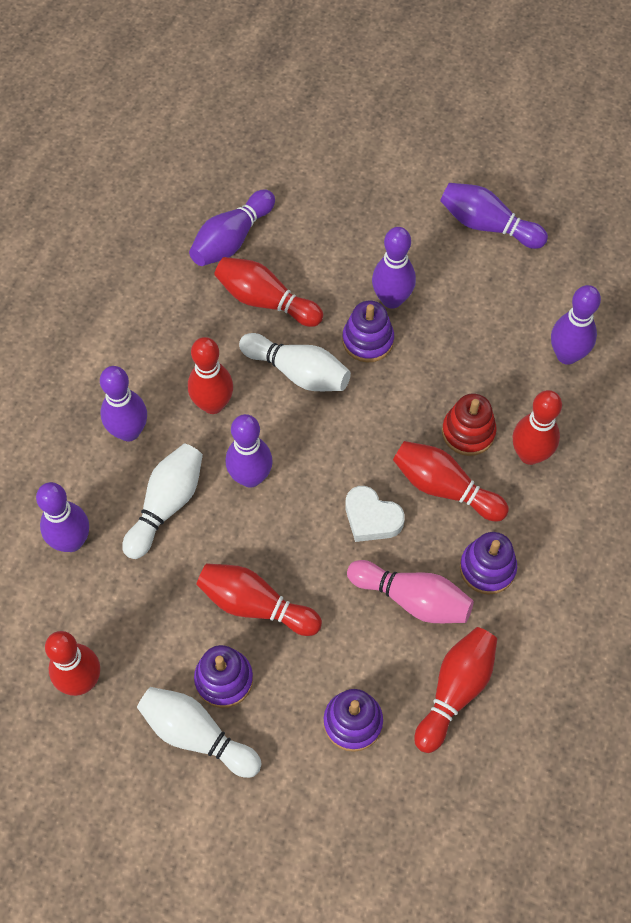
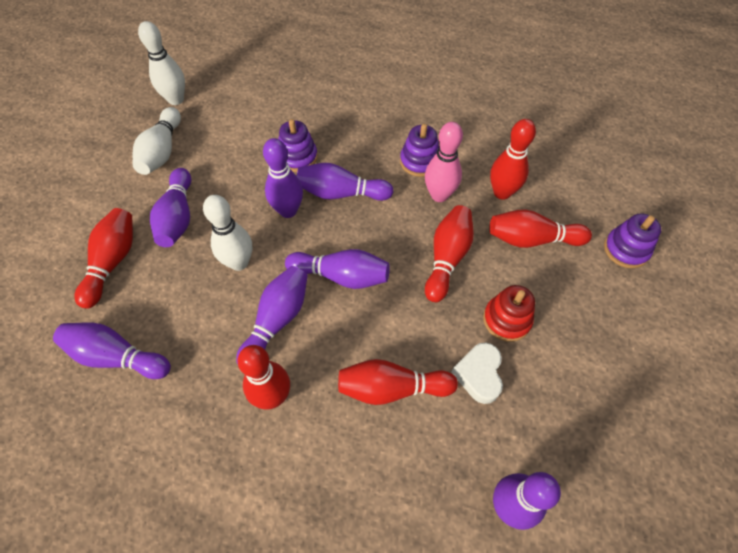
purple stacking toy: [194,645,253,708] [323,689,383,752] [342,301,394,362] [460,532,517,595] = 4 -> [278,119,318,172] [400,124,439,177] [604,213,661,268] = 3
red bowling pin: [45,631,100,696] [188,337,233,414] [196,563,322,636] [214,257,323,327] [393,441,509,521] [414,627,497,753] [512,390,562,465] = 7 -> [74,208,133,308] [237,345,290,410] [338,359,458,405] [425,205,474,302] [489,209,592,248] [490,119,536,200] = 6

